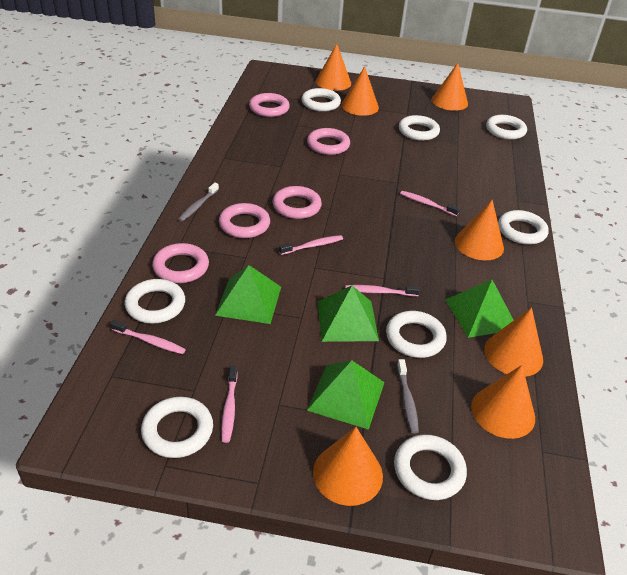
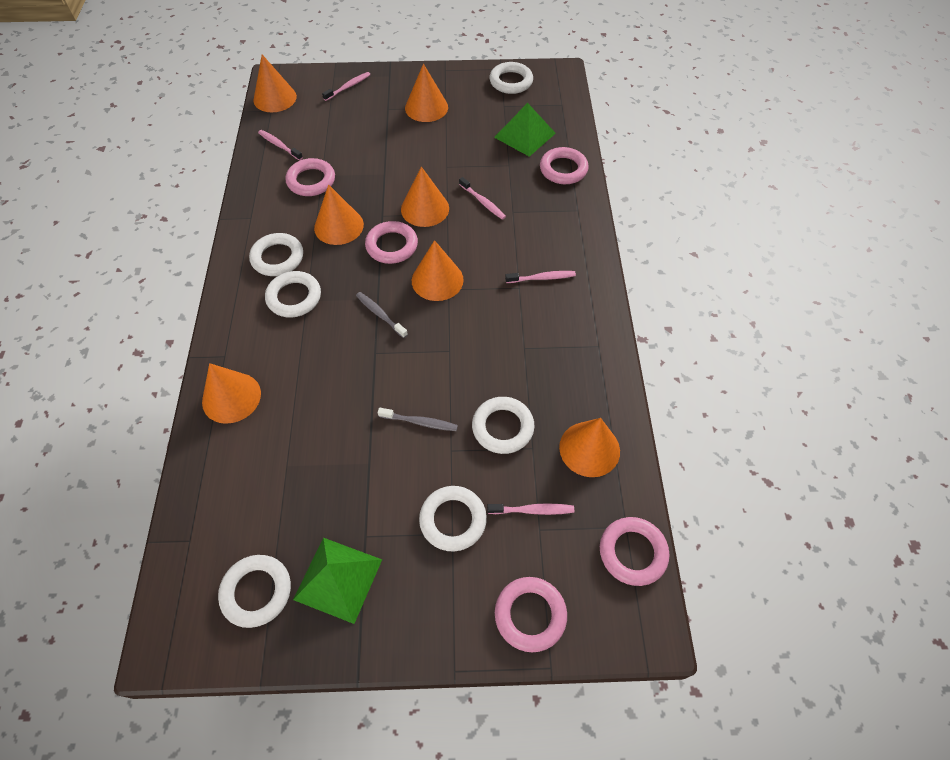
green pyramid: [215,265,281,324] [307,360,385,430] [317,286,379,342] [445,280,514,338] = 4 -> [293,538,382,624] [494,103,556,157] = 2
white ring: [125,279,185,324] [141,397,213,458] [302,88,341,112] [386,311,447,358] [394,434,467,500] [399,115,440,141] [486,115,527,140] [498,210,549,245] = 8 -> [218,555,291,628] [249,233,303,276] [265,271,321,318] [419,486,487,551] [472,397,534,454] [489,62,533,94] = 6

